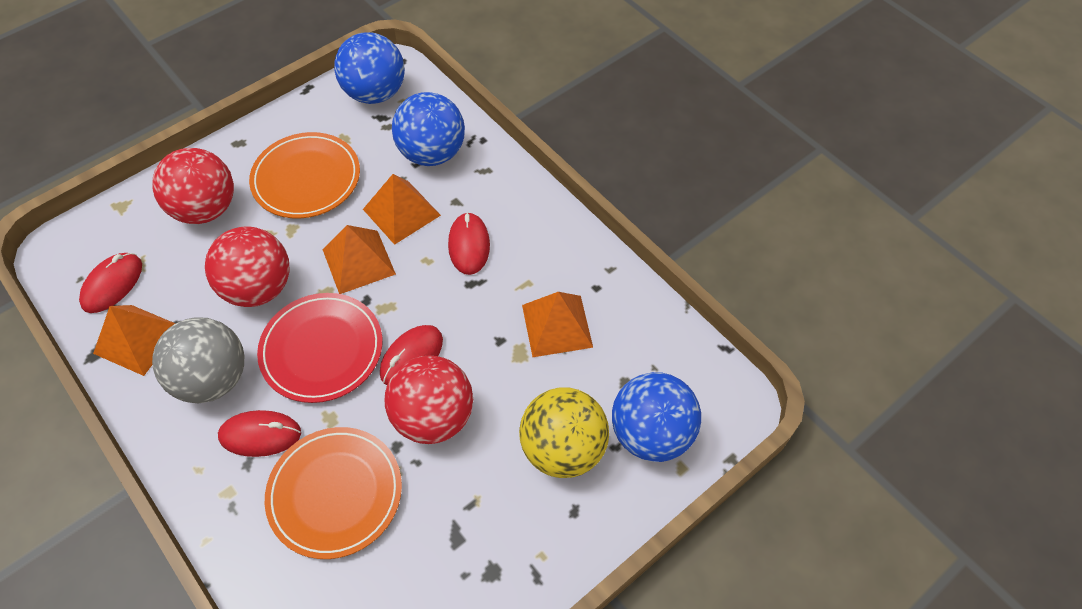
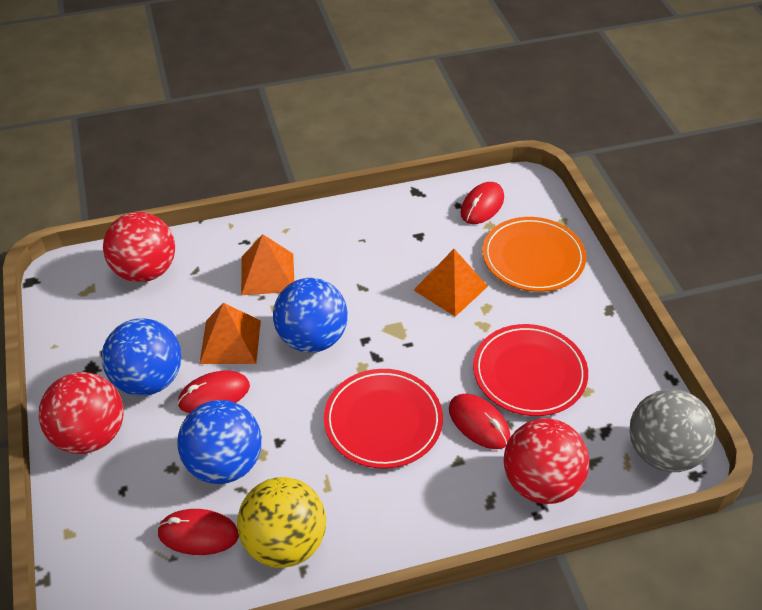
orange plate: [249,132,360,219] [265,427,402,559] = 2 -> [482,217,586,292] = 1
orange pyramid: [93,305,176,376] [323,225,396,294] [363,174,441,245] [522,292,593,357] = 4 -> [199,303,261,364] [241,234,294,295] [414,249,488,317] = 3
red plate: [257,293,382,403] = 1 -> [324,369,443,469] [473,324,588,416] = 2

